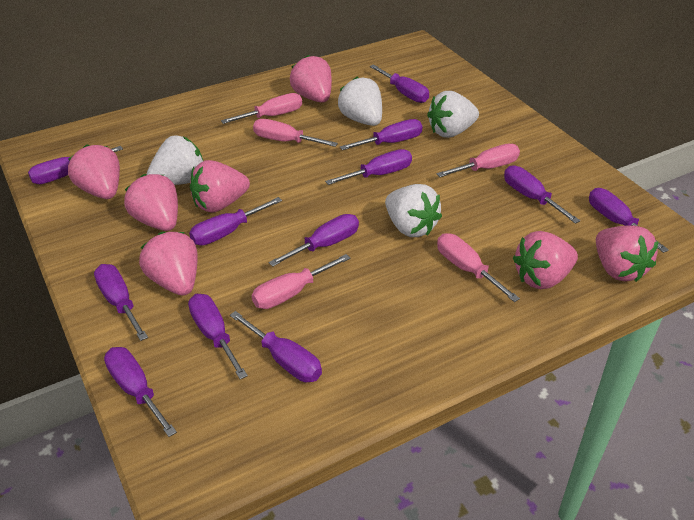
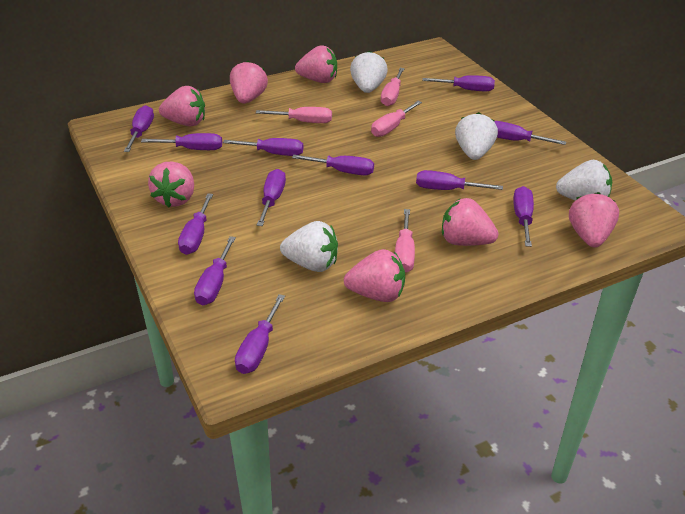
pink screwdriver: [221,93,302,124] [252,254,351,309] [253,119,338,147] [437,144,520,177] [437,233,520,302] = 5 -> [256,107,332,123] [371,101,422,137] [381,68,405,106] [395,209,415,273] = 4

